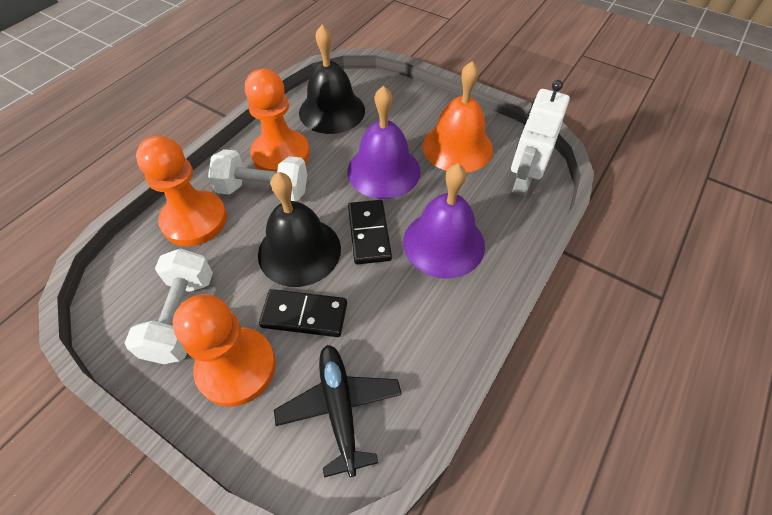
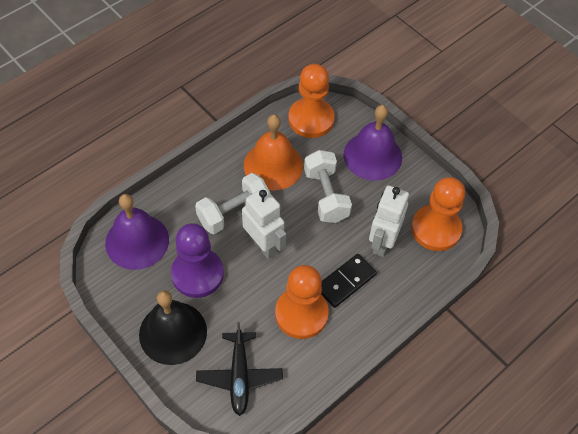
black bell: [258,172,341,287] [299,25,365,134] = 2 -> [139,290,207,365] = 1
black domino: [259,289,347,337] [348,200,392,265] = 2 -> [321,254,377,308] = 1
purple pawn: none = 0 -> [171,223,224,298] = 1
white robot: [511,80,570,196] = 1 -> [242,188,286,259] [369,185,409,257] = 2

